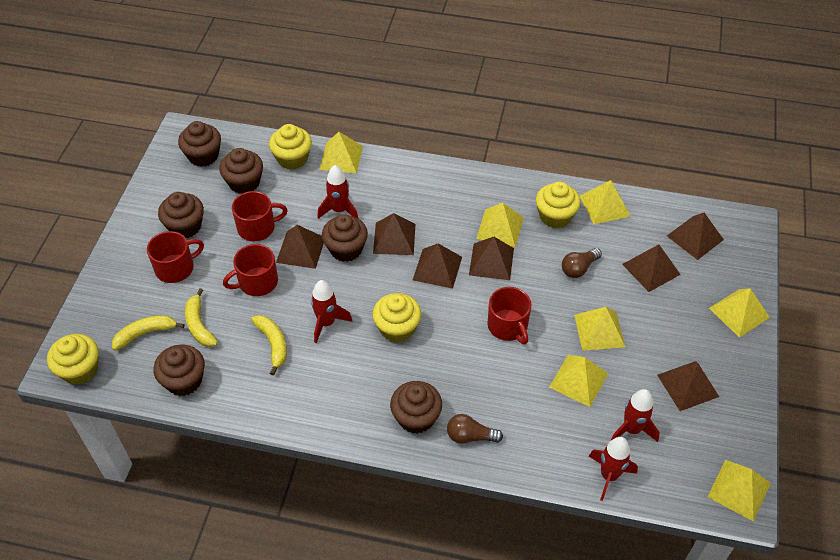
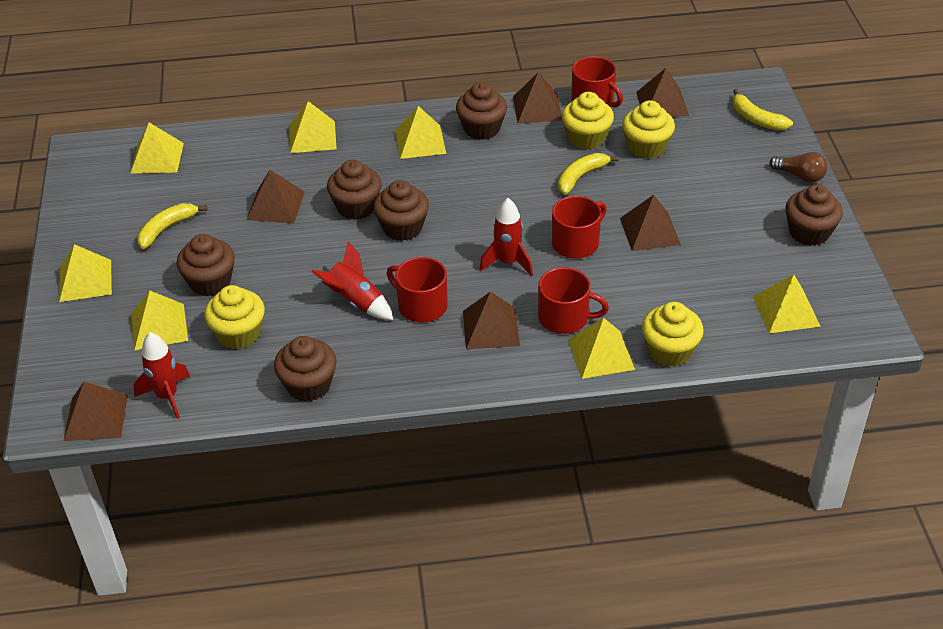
brown light bulb: [447,414,503,444] [562,248,602,278] = 2 -> [769,152,827,183] = 1
brown pyramid: [276,225,324,269] [373,213,416,255] [413,243,462,289] [469,237,514,280] [622,244,681,292] [657,361,719,411] [667,213,724,260] = 7 -> [64,382,128,441] [247,170,305,224] [463,291,520,349] [513,72,562,123] [620,195,681,251] [636,68,689,117] = 6
red rocket: [311,280,352,343] [317,165,359,219] [589,437,638,501] [610,389,660,442] = 4 -> [133,332,190,419] [312,241,393,320] [480,198,533,276] = 3

